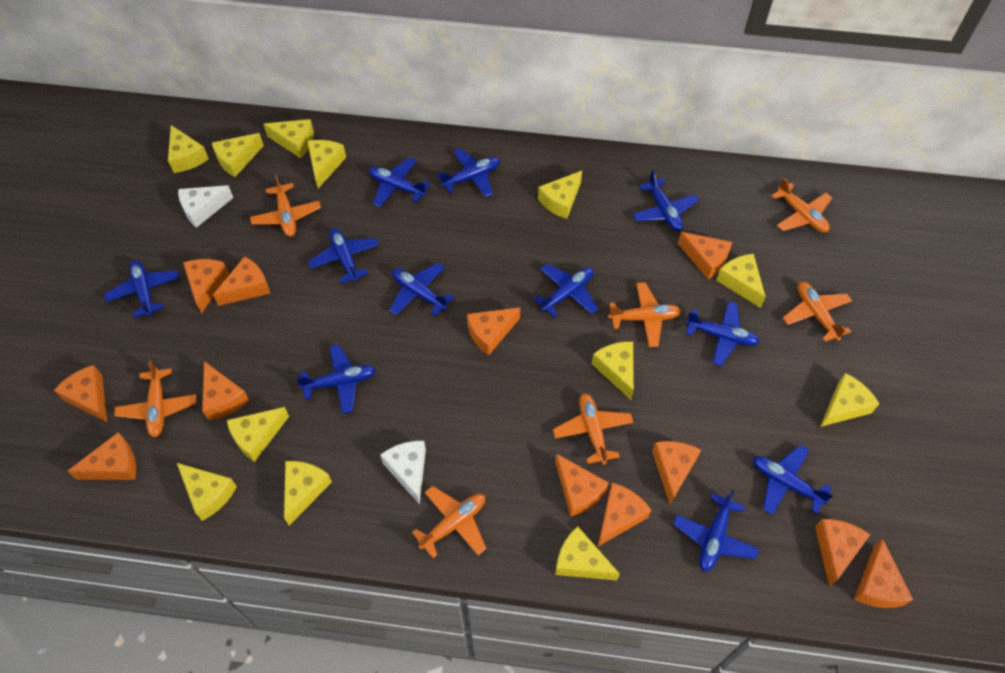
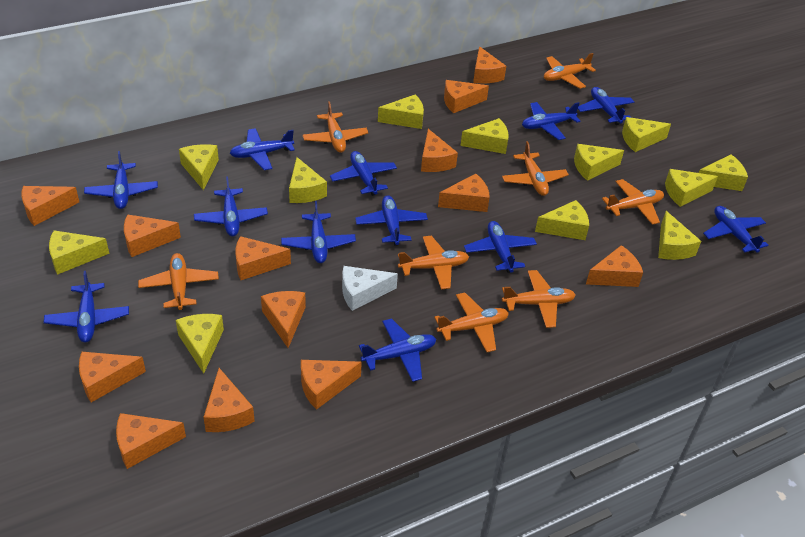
blue plane: [104,260,180,318] [296,344,376,414] [308,228,379,284] [369,157,430,207] [389,262,454,316] [437,148,500,197] [533,264,599,317] [632,170,699,231] [673,490,759,572] [686,301,760,366] [753,445,834,515] = 11 -> [44,271,129,342] [84,151,158,209] [194,176,268,237] [230,128,295,170] [281,201,356,263] [330,151,397,196] [355,195,428,245] [359,318,436,382] [464,221,537,273] [522,102,580,140] [578,87,634,125] [703,206,768,253] = 12
orange cheese: [54,365,107,422] [67,432,136,480] [183,259,229,313] [202,361,250,420] [213,256,271,306] [467,307,520,356] [555,453,609,517] [598,483,651,546] [652,441,701,504] [678,232,732,279] [815,519,870,587] [854,539,913,608] = 12 -> [22,186,79,226] [79,352,146,402] [116,413,186,469] [124,214,181,257] [203,368,255,432] [235,236,291,280] [261,291,306,348] [301,360,362,410] [421,129,458,172] [438,174,490,212] [444,80,489,113] [473,46,506,83] [586,245,643,287] = 13
orange plane: [114,360,196,438] [250,174,321,237] [412,486,486,558] [553,393,633,465] [608,283,681,347] [771,177,832,233] [783,282,852,342] = 7 -> [138,253,219,310] [303,101,368,153] [398,236,469,290] [434,293,509,352] [502,141,569,196] [502,270,575,328] [544,53,596,89] [602,179,664,225] = 8
white cheese: [178,185,233,228] [380,441,426,505] = 2 -> [342,266,398,311] = 1

